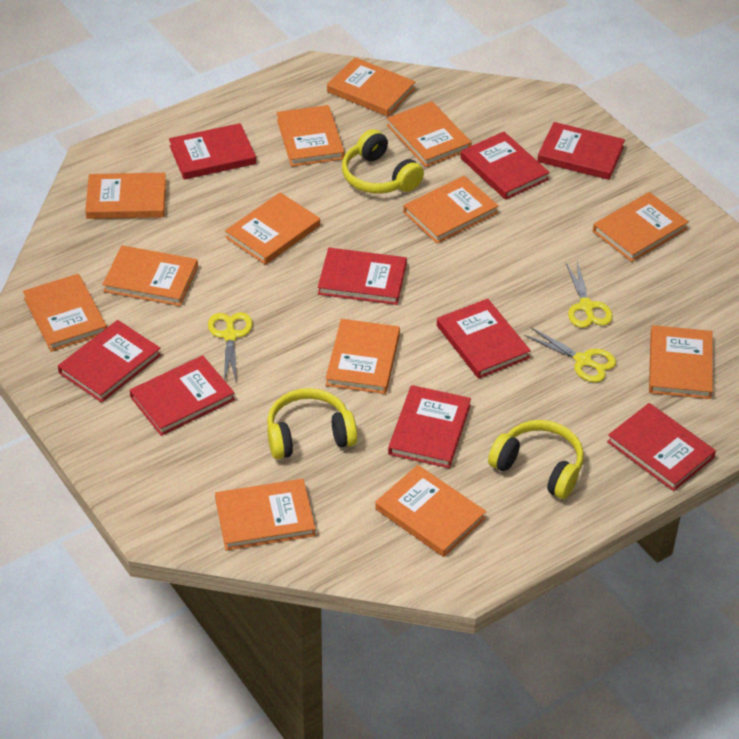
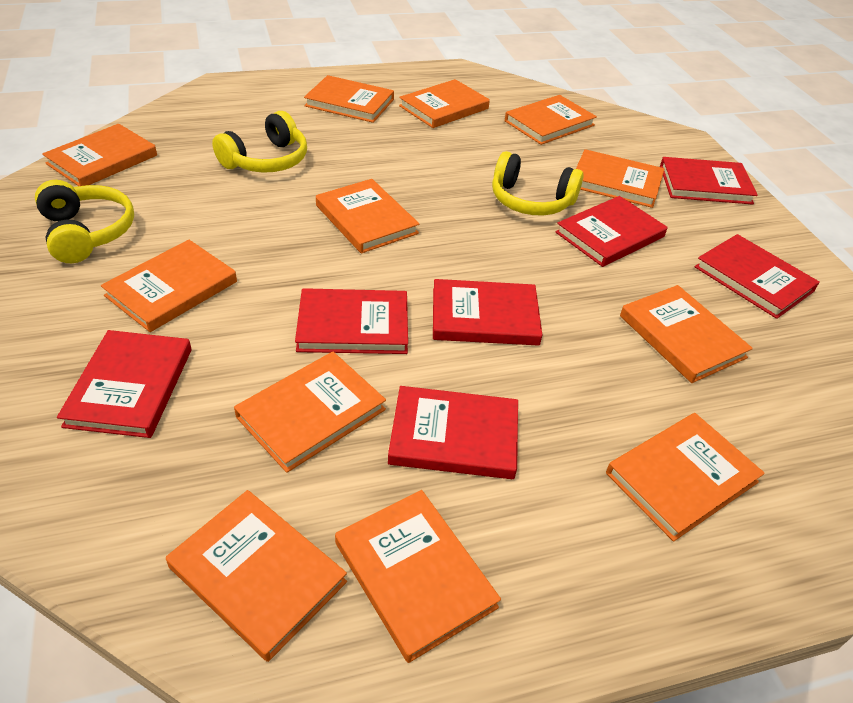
orange book: [23,274,107,352] [85,173,166,219] [103,246,198,306] [215,479,316,550] [225,192,320,265] [277,105,345,167] [326,319,400,394] [327,57,415,117] [375,465,486,557] [387,101,472,167] [403,176,499,244] [593,192,689,262] [649,325,713,399] = 13 -> [42,124,157,186] [101,240,237,332] [166,490,347,662] [234,352,386,473] [304,75,394,123] [316,179,419,253] [335,490,501,663] [399,79,490,128] [505,95,597,145] [576,149,664,208] [606,413,765,542] [620,285,753,383] = 12
red book: [58,320,161,402] [130,355,235,436] [169,123,256,180] [318,248,407,305] [388,385,471,468] [437,299,531,379] [461,132,550,200] [537,122,625,180] [607,403,716,491] = 9 -> [57,330,192,438] [295,288,408,354] [388,386,518,479] [433,279,542,345] [555,196,668,267] [660,157,758,205] [695,234,820,319] = 7
yellow scissors: [208,312,253,381] [524,327,616,382] [566,262,613,328] = 3 -> none = 0

